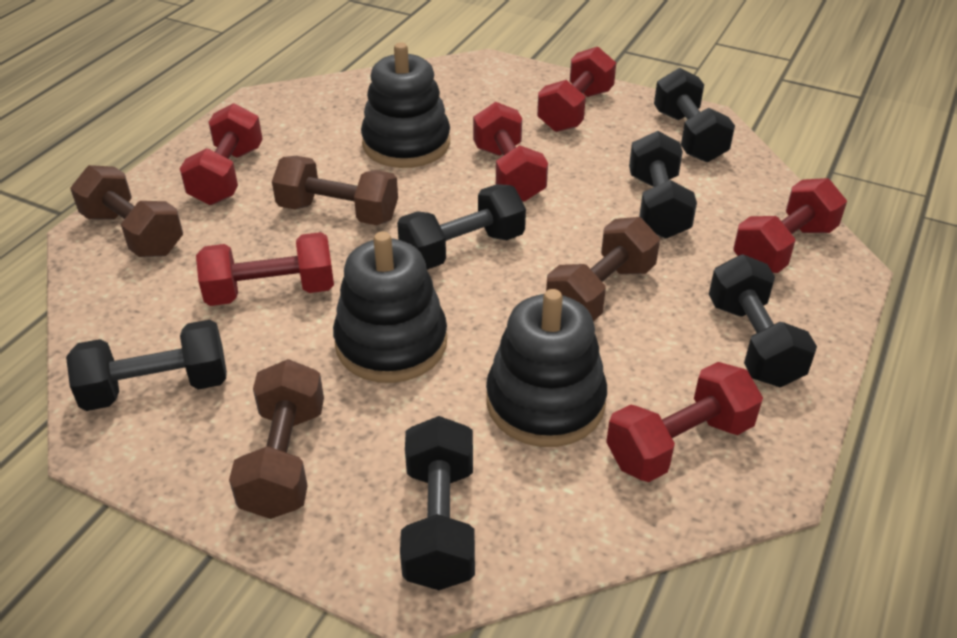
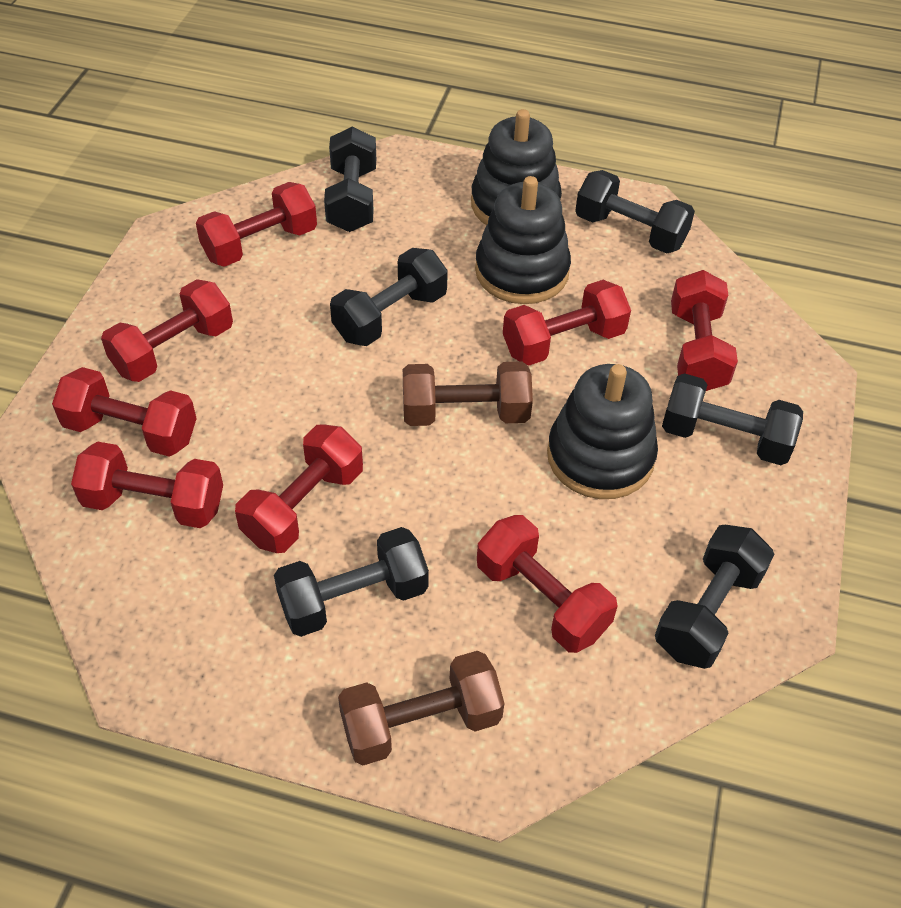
brown dumbbell: [70,165,183,257] [229,359,324,519] [272,156,398,225] [546,217,660,321] = 4 -> [338,651,504,765] [403,361,533,426] = 2
red dumbbell: [180,103,263,205] [196,232,334,306] [473,102,548,202] [537,47,616,132] [606,362,763,482] [733,178,847,273] = 6 -> [52,367,197,456] [71,441,223,528] [101,279,233,382] [196,182,317,267] [235,424,363,553] [477,515,617,653] [503,280,631,366] [671,270,738,391] = 8

